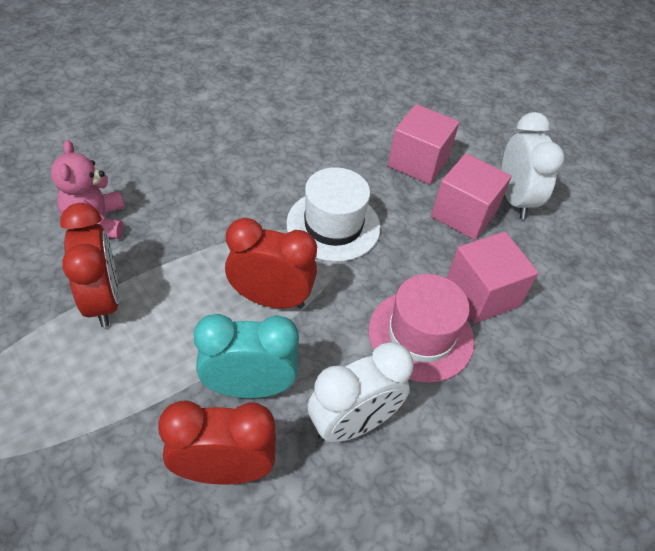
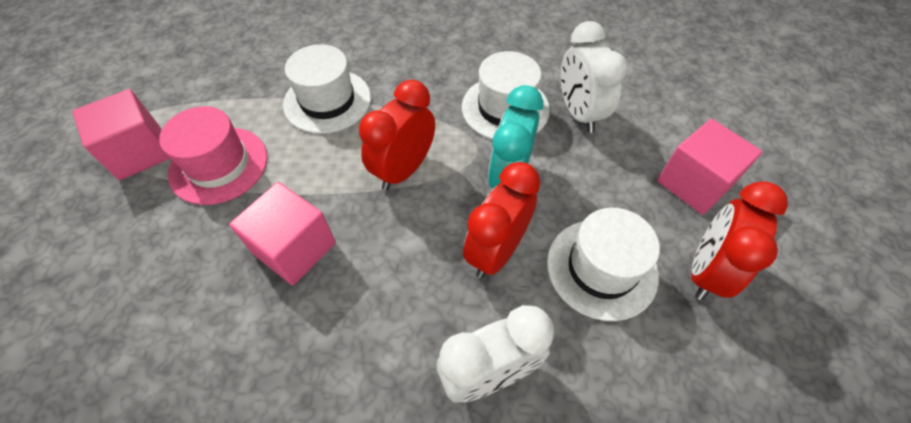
pink teddy bear: [51,140,125,239] = 1 -> none = 0
white hat: [286,167,380,262] = 1 -> [283,44,371,134] [462,51,550,140] [547,208,660,321] = 3

